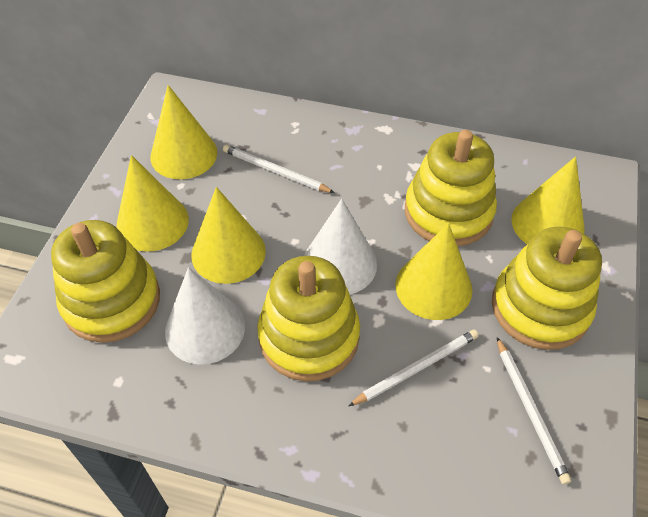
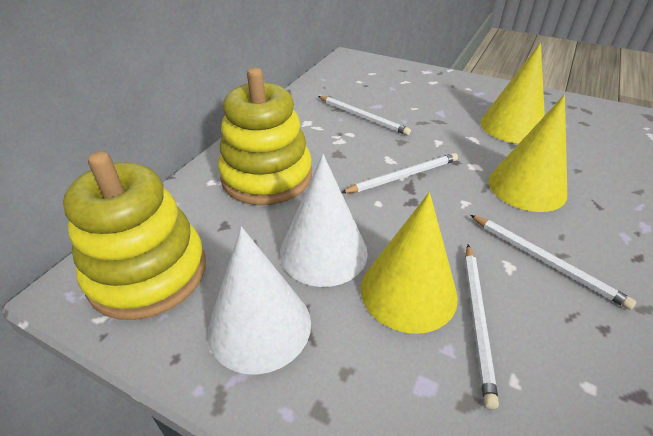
white pencil: [223,145,335,193] [349,330,479,406] [497,337,571,485] = 3 -> [318,96,411,135] [341,153,458,193] [465,244,499,409] [470,215,636,310] = 4
yellow cone: [116,155,189,252] [151,85,217,179] [191,187,266,284] [395,223,473,320] [511,156,585,244] = 5 -> [361,192,458,334] [480,43,545,143] [489,95,567,212] = 3
yellow stacking toy: [51,220,160,343] [257,256,360,381] [405,130,497,246] [492,227,602,350] = 4 -> [63,152,206,320] [218,68,312,205] = 2

